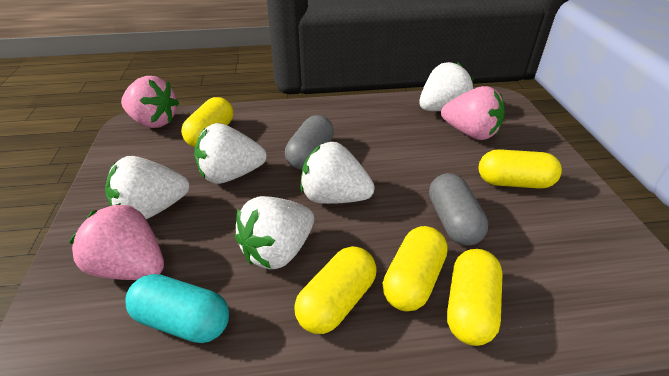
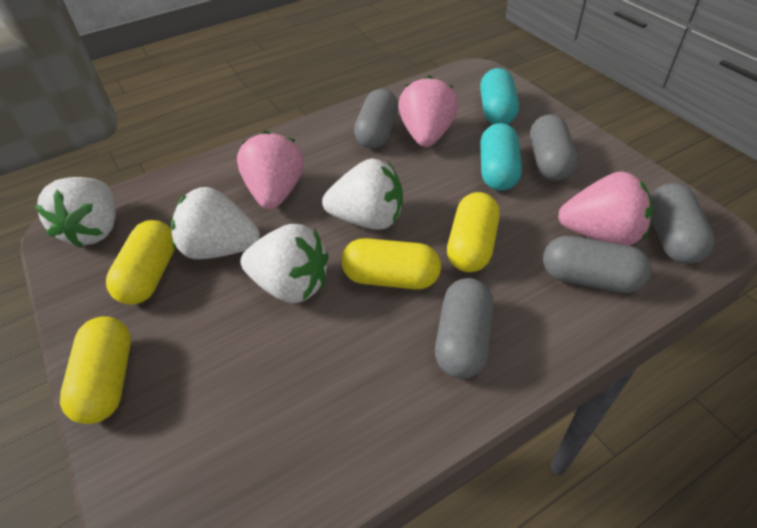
grey capsule: [285,115,334,170] [429,173,488,246] = 2 -> [354,89,398,149] [435,278,493,379] [530,114,578,181] [543,236,652,293] [650,183,715,264] = 5
turquoise capsule: [125,274,229,343] = 1 -> [480,68,519,124] [480,123,522,191] = 2
white strawberry: [105,156,189,219] [194,123,267,184] [235,196,314,269] [300,142,375,204] [419,62,473,111] = 5 -> [34,177,116,248] [171,187,260,259] [240,224,329,303] [322,158,403,230] = 4
yellow capsule: [181,97,233,147] [294,246,377,334] [383,226,448,311] [447,249,503,346] [479,149,562,189] = 5 -> [60,316,131,424] [106,220,175,305] [341,238,441,289] [447,192,500,272] = 4

